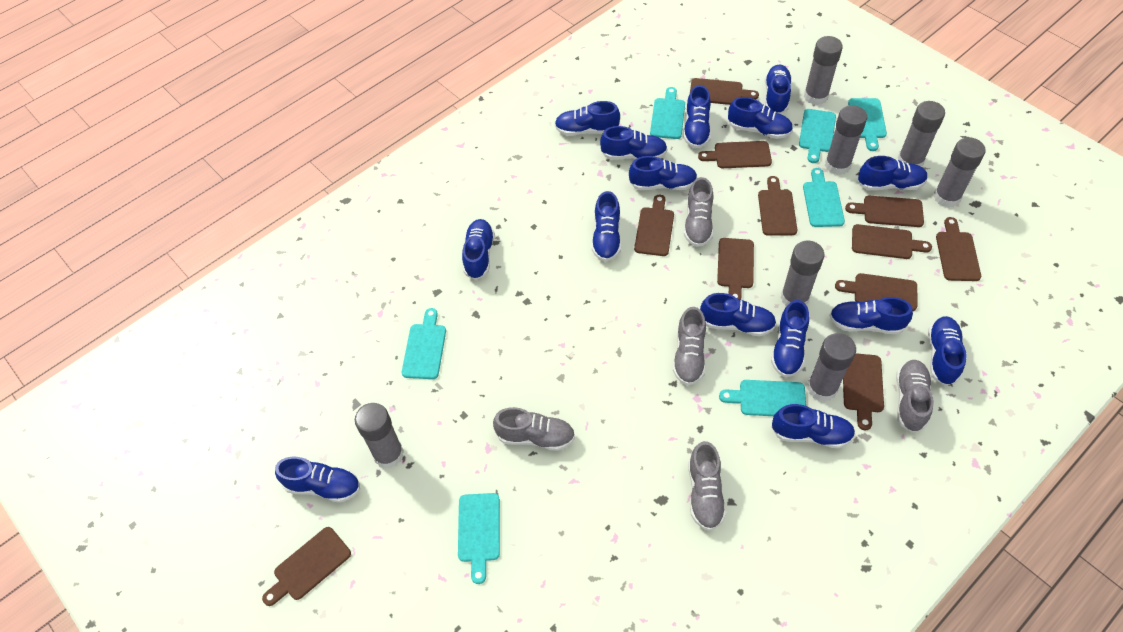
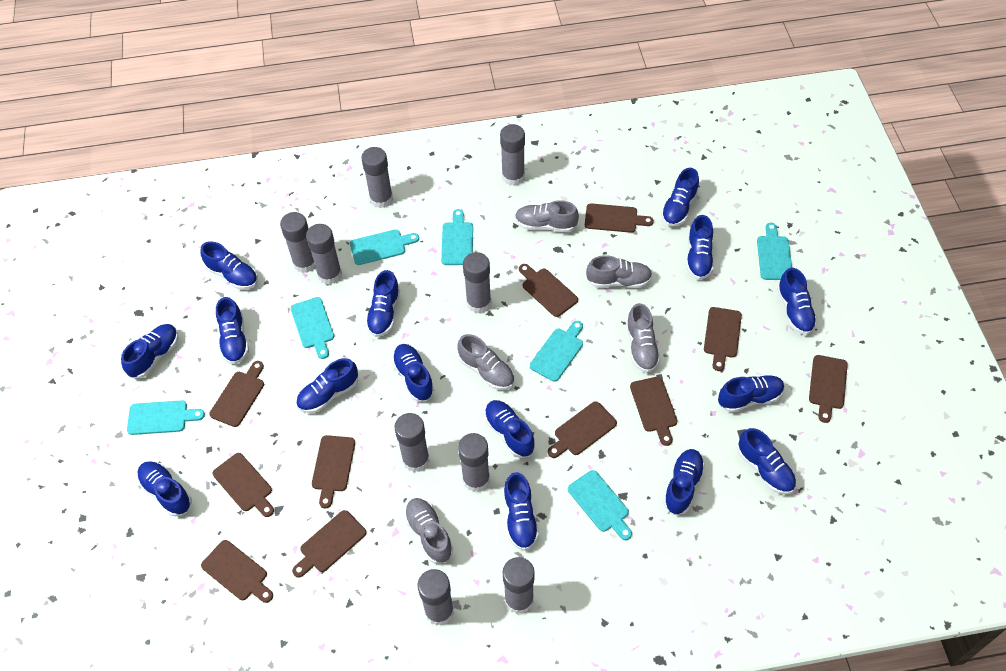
grey glue stick: [355,403,404,468] [781,240,824,306] [804,36,843,105] [807,333,856,402] [825,105,867,175] [898,101,945,167] [933,137,985,208] = 7 -> [280,212,315,273] [306,224,342,285] [361,147,393,208] [394,413,429,472] [418,569,454,626] [458,433,490,492] [463,252,491,313] [500,124,525,186] [503,557,535,614] = 9

